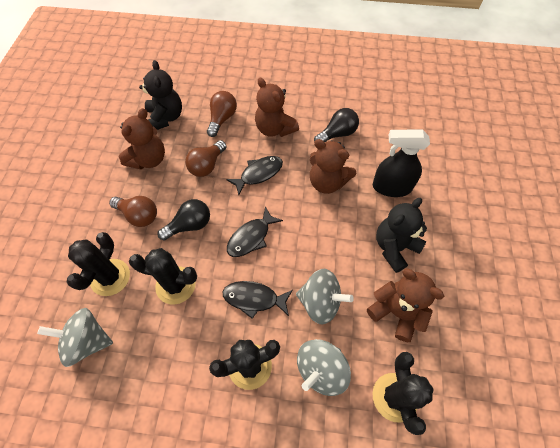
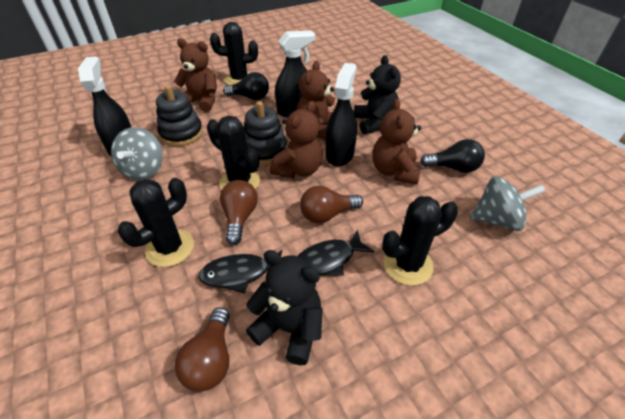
black fish: [223,281,293,319] [226,156,283,195] [227,206,283,257] = 3 -> [198,250,282,293] [297,229,374,276] = 2
black spray bottle: [373,129,430,197] = 1 -> [78,56,131,156] [275,30,315,117] [326,63,357,167] = 3
black stacking toy: none = 0 -> [156,85,203,146] [244,101,287,165] = 2
grey spinning top: [37,308,113,367] [296,269,354,325] [297,339,351,396] = 3 -> [111,127,163,180] [470,176,546,231] = 2

